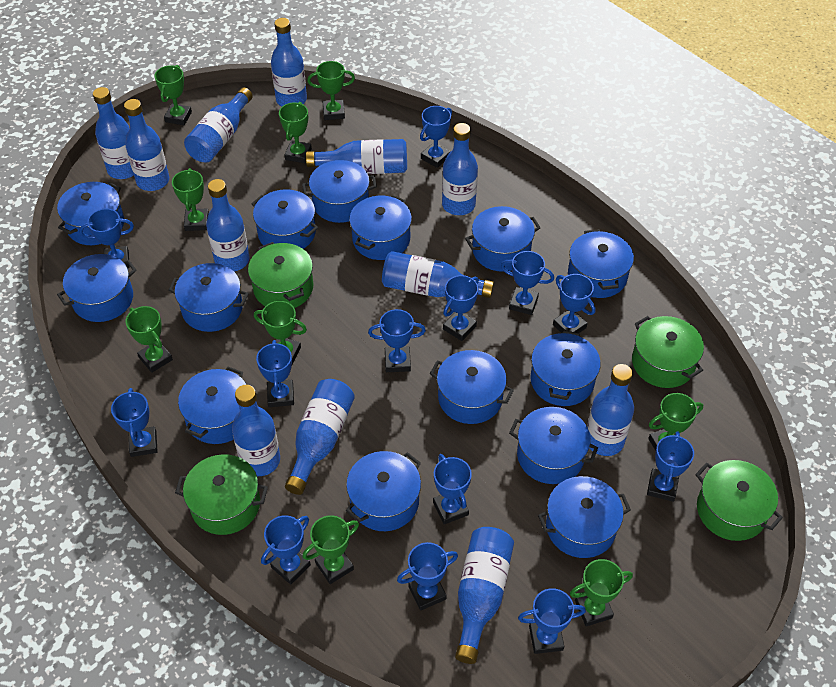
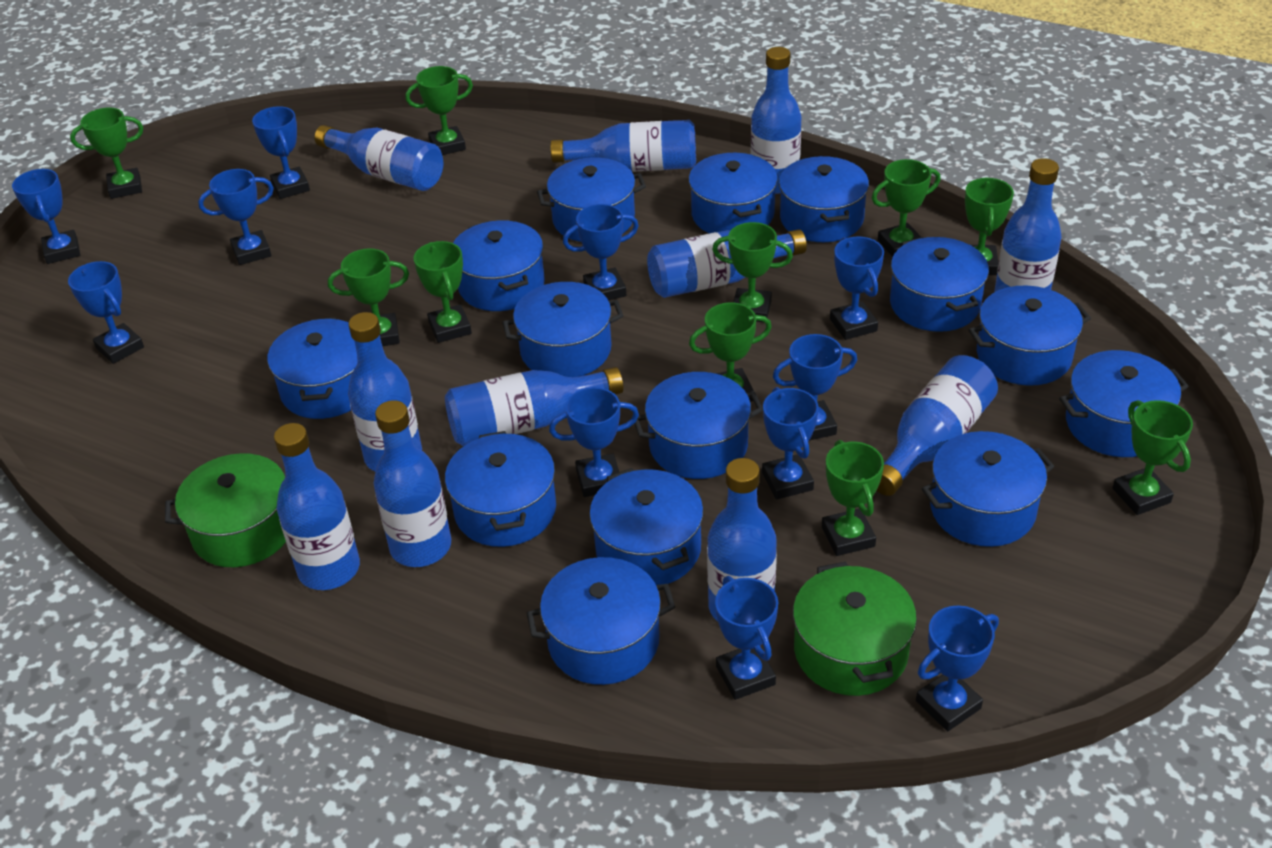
blue bottle: [93,87,134,179] [124,99,169,191] [184,87,253,163] [206,179,250,271] [232,385,280,476] [271,18,307,107] [285,379,355,495] [306,139,407,174] [382,251,494,298] [442,123,478,215] [455,527,514,664] [587,364,634,456] = 12 -> [274,423,360,590] [315,125,443,191] [348,312,422,472] [374,400,451,567] [445,367,623,446] [550,120,696,172] [647,229,807,298] [707,458,777,621] [751,47,802,194] [877,355,998,496] [994,158,1061,292] = 11
blue trophy: [79,208,134,268] [111,388,158,457] [256,340,294,407] [261,515,311,584] [368,309,426,372] [397,542,458,611] [420,106,452,168] [433,454,472,524] [443,275,479,341] [501,251,554,315] [518,588,586,654] [553,274,595,333] [647,431,694,502] = 13 -> [12,169,80,264] [68,261,144,364] [198,169,274,265] [252,106,310,199] [549,387,639,497] [563,204,639,301] [715,576,778,700] [762,387,819,499] [773,334,857,441] [830,237,884,340] [916,605,999,731] = 11
green pot: [175,454,268,535] [248,242,313,308] [632,316,704,388] [695,460,783,541] = 4 -> [165,453,286,567] [793,562,917,696] = 2
green trophy: [126,306,173,373] [154,65,192,125] [172,168,209,231] [254,301,307,364] [279,102,312,163] [302,515,359,584] [307,61,355,120] [570,559,633,626] [648,393,703,451] = 9 -> [70,108,143,199] [328,248,409,346] [405,66,473,155] [413,241,472,343] [689,302,772,402] [712,222,793,322] [822,440,884,556] [872,159,941,257] [965,177,1014,275] [1112,400,1193,515] = 10

